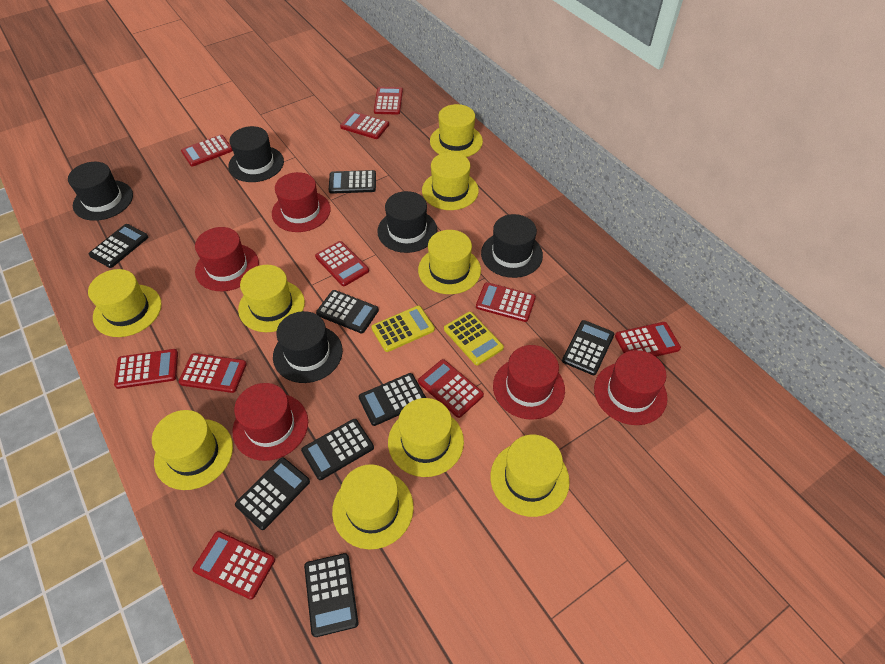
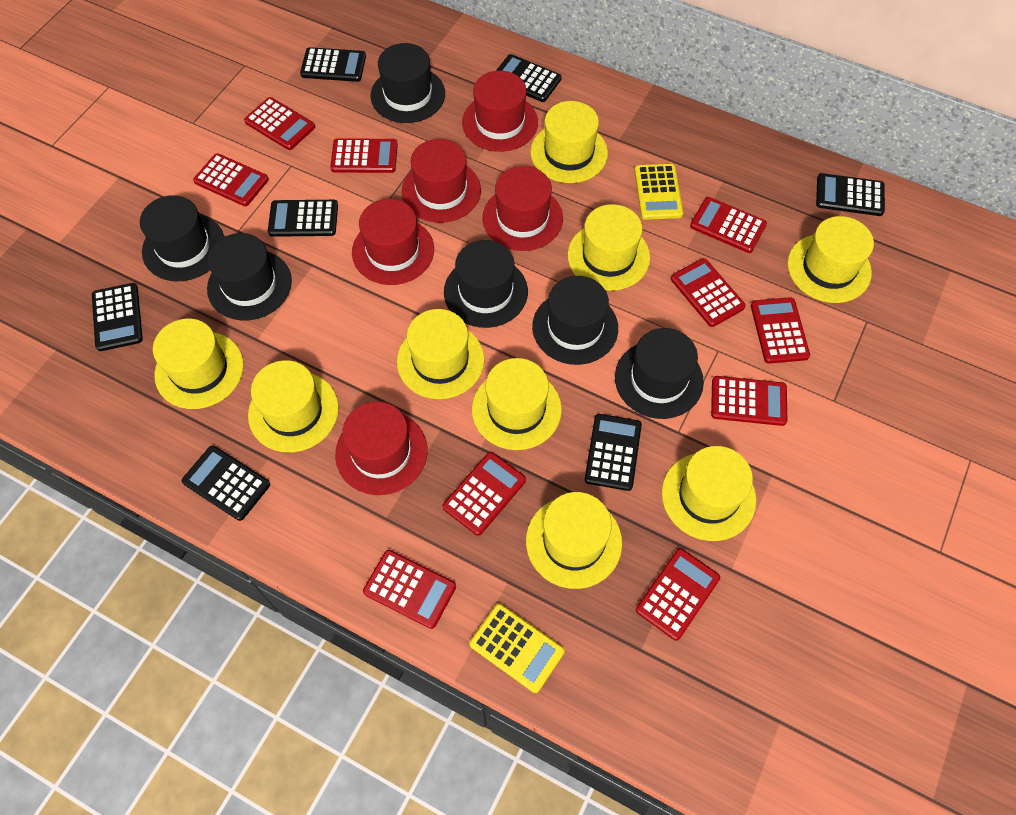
black calculator: [89,224,148,268] [235,457,310,530] [301,419,374,480] [304,553,359,637] [316,290,379,333] [329,170,376,194] [359,373,426,426] [562,320,614,375] = 8 -> [92,283,143,351] [182,445,270,521] [268,200,338,237] [300,47,366,82] [496,54,562,102] [585,414,642,491] [816,173,885,216] = 7
black hat: [68,162,133,221] [228,126,284,182] [273,311,343,383] [377,191,437,253] [481,214,543,278] = 5 -> [140,195,224,282] [207,233,292,320] [371,43,445,123] [444,240,528,328] [532,276,618,365] [615,328,704,419] = 6

